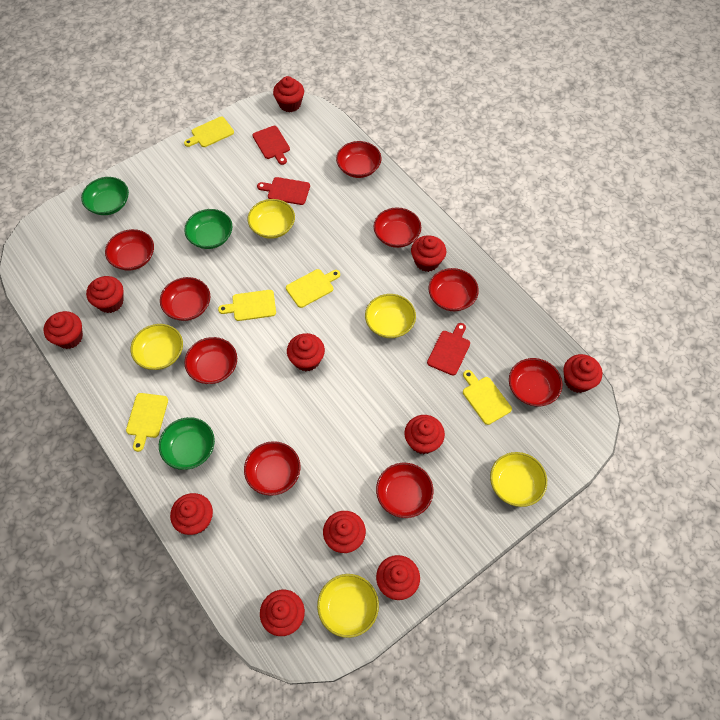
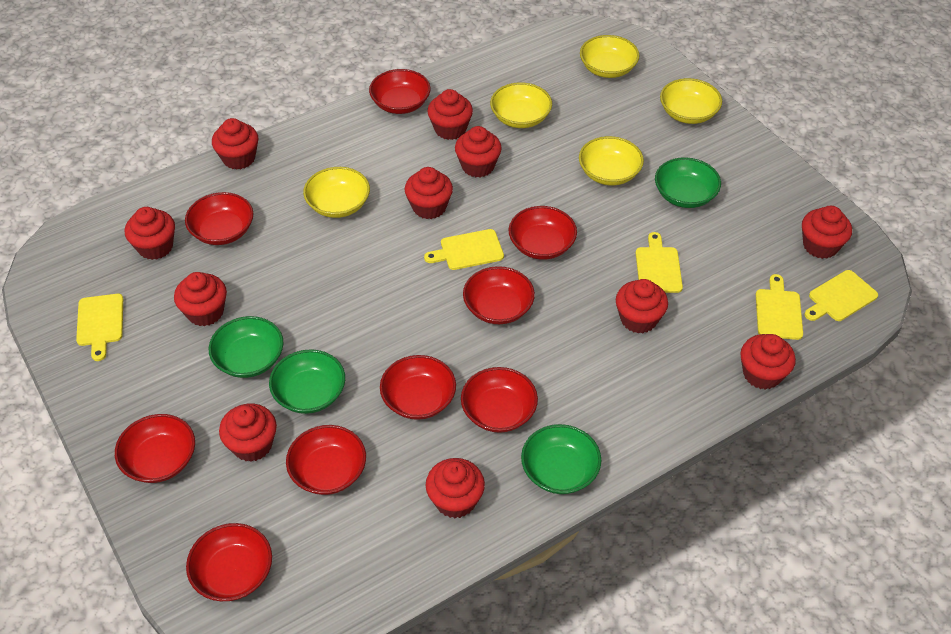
green bowl: [81,177,129,215] [159,417,215,470] [184,209,233,249] = 3 -> [209,316,284,378] [269,349,345,414] [521,424,601,494] [655,157,721,208] = 4
red cutting board: [253,126,290,165] [257,177,310,205] [427,323,470,376] = 3 -> none = 0

